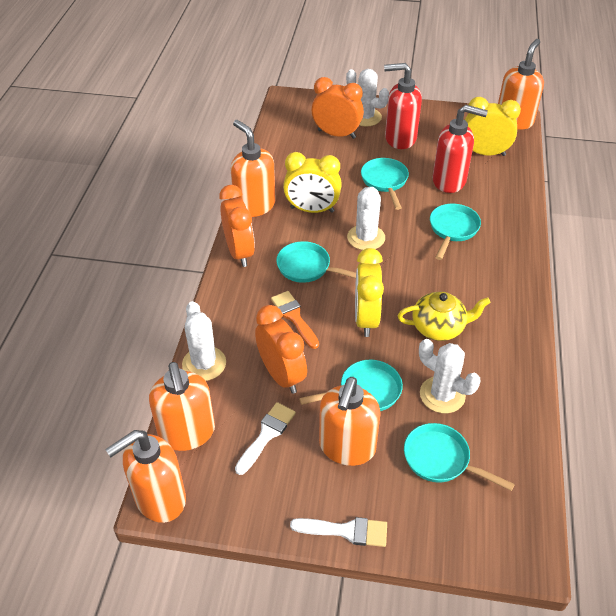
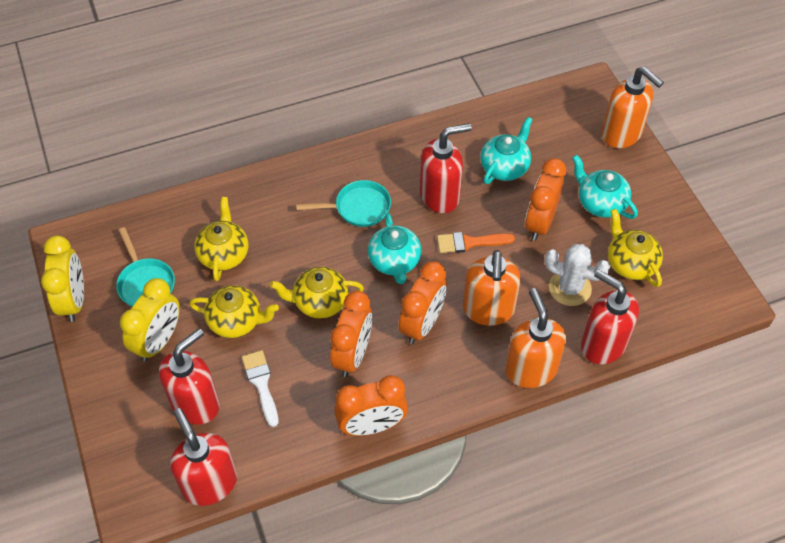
orange clock: [219,185,255,267] [255,305,307,394] [311,77,364,139] = 3 -> [330,291,372,377] [334,375,408,436] [399,261,447,344] [525,158,566,241] = 4
orange soap dispenser: [105,430,186,523] [149,362,215,451] [231,120,276,217] [319,377,381,466] [498,39,544,129] = 5 -> [463,250,521,326] [505,288,566,388] [602,67,664,148] = 3
red soap dispenser: [384,63,422,149] [433,105,488,193] = 2 -> [159,328,220,425] [171,408,237,506] [420,123,472,213] [581,269,639,365] = 4
turquoise pan: [276,241,356,283] [299,360,403,411] [361,158,409,210] [404,423,515,491] [430,204,481,260] = 5 -> [116,227,175,307] [296,180,391,227] = 2
turquoise teapot: none = 0 -> [368,213,422,284] [481,117,533,184] [572,155,638,219] = 3
white brush: [235,402,296,475] [290,517,387,547] = 2 -> [242,350,279,427] = 1
white cactus: [182,301,226,381] [346,69,389,126] [347,187,385,250] [419,339,481,413] = 4 -> [545,244,610,306] = 1
yellow clock: [283,152,342,213] [355,248,384,337] [465,97,521,156] = 3 -> [41,235,84,322] [120,278,180,362] = 2
yellow teapot: [398,292,491,341] = 1 -> [189,285,279,338] [194,197,248,281] [270,267,364,318] [608,209,663,287] = 4

